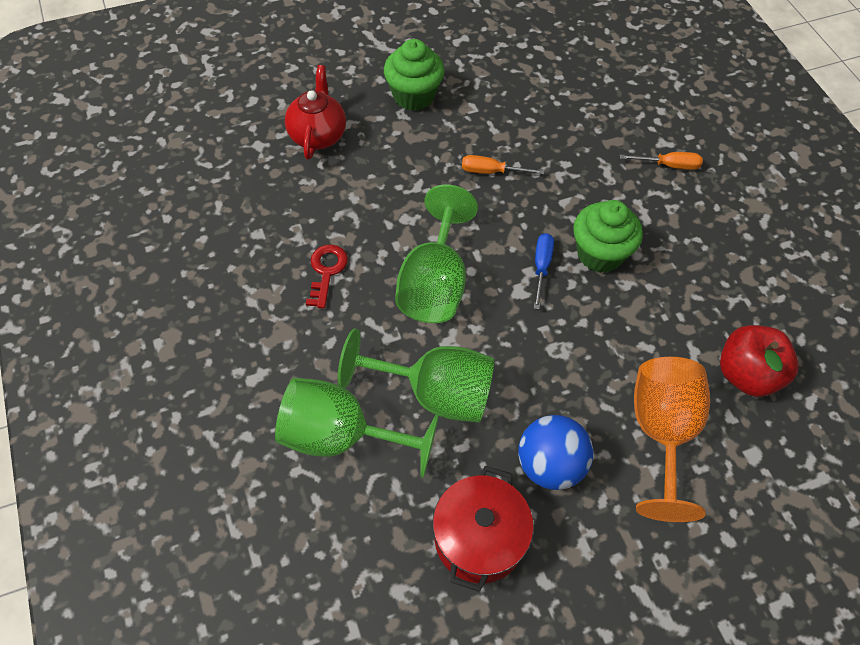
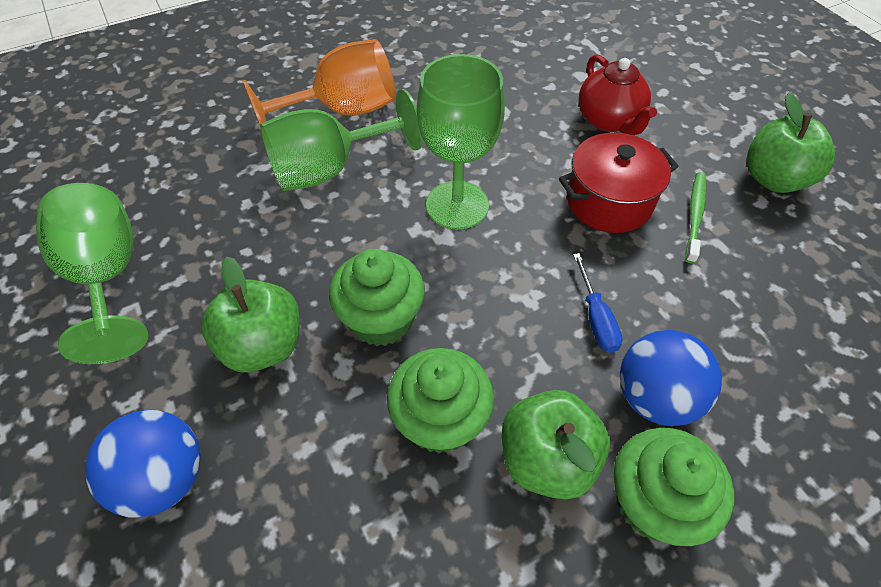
blue ball: [518,415,593,490] = 1 -> [85,410,201,517] [620,330,722,426] = 2
green apple: none = 0 -> [201,257,300,372] [502,390,610,500] [747,93,835,193] = 3
green cupcake: [384,39,444,111] [573,200,643,273] = 2 -> [329,249,425,346] [387,348,494,454] [614,428,734,546] = 3
green toothbrush: none = 0 -> [686,172,706,264] = 1
orange screwdriver: [462,155,544,174] [620,152,703,170] = 2 -> none = 0
red apple: [720,325,798,397] = 1 -> none = 0
red key: [306,244,348,309] = 1 -> none = 0

